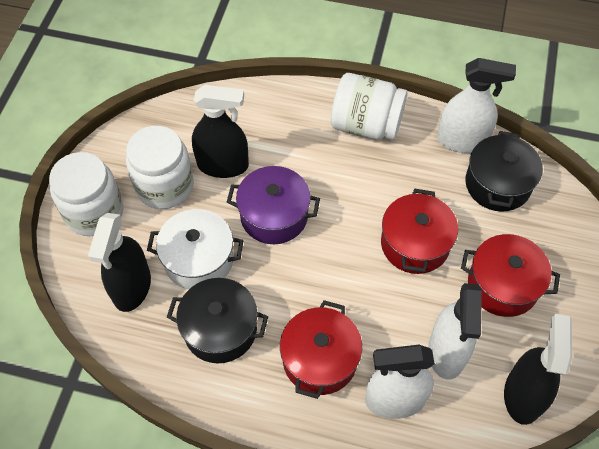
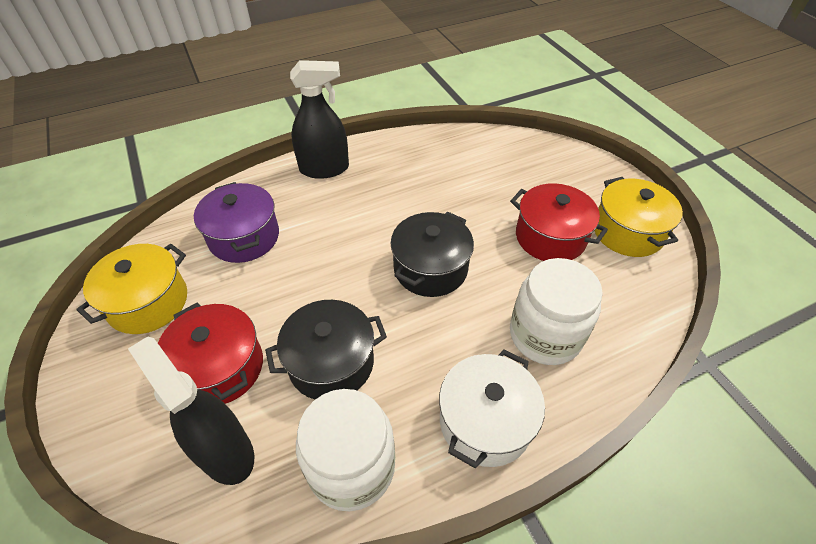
black spray bottle: [88,213,151,312] [192,85,249,178] [504,314,572,425] = 3 -> [128,336,254,485] [290,60,349,179] = 2
red pot: [280,300,362,399] [381,189,458,274] [461,234,560,317] = 3 -> [158,303,263,404] [510,183,608,261] = 2
white jar: [49,152,123,236] [126,126,194,209] [331,73,408,140] = 3 -> [296,389,395,511] [510,258,603,365] = 2
white spray bottle: [365,345,435,419] [428,283,482,380] [437,58,516,153] = 3 -> none = 0
yellow pot: none = 0 -> [76,244,187,334] [594,177,683,257] = 2

